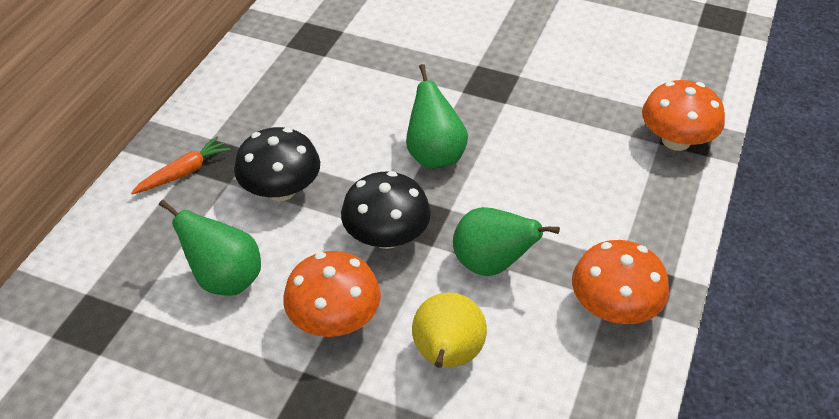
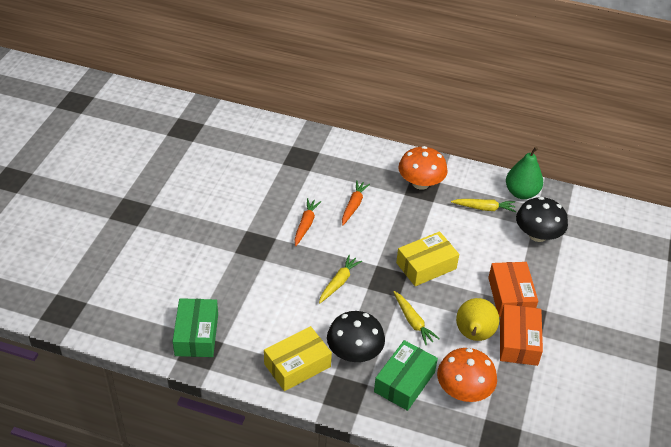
green box: none = 0 -> [173,298,218,357] [374,340,438,411] = 2
green pear: [159,200,261,296] [406,64,468,169] [453,207,560,276] = 3 -> [506,147,543,199] = 1
orange box: none = 0 -> [488,262,538,317] [500,304,543,366] = 2
orange carrot: [131,137,231,194] = 1 -> [294,198,321,246] [342,180,370,225] = 2
orange mushroom: [283,251,381,337] [572,240,669,324] [642,80,725,151] = 3 -> [398,146,448,190] [437,348,497,402] = 2
yellow box: none = 0 -> [264,326,332,391] [396,231,459,286] = 2
yellow carrot: none = 0 -> [319,255,362,303] [394,291,440,345] [451,199,516,212] = 3

